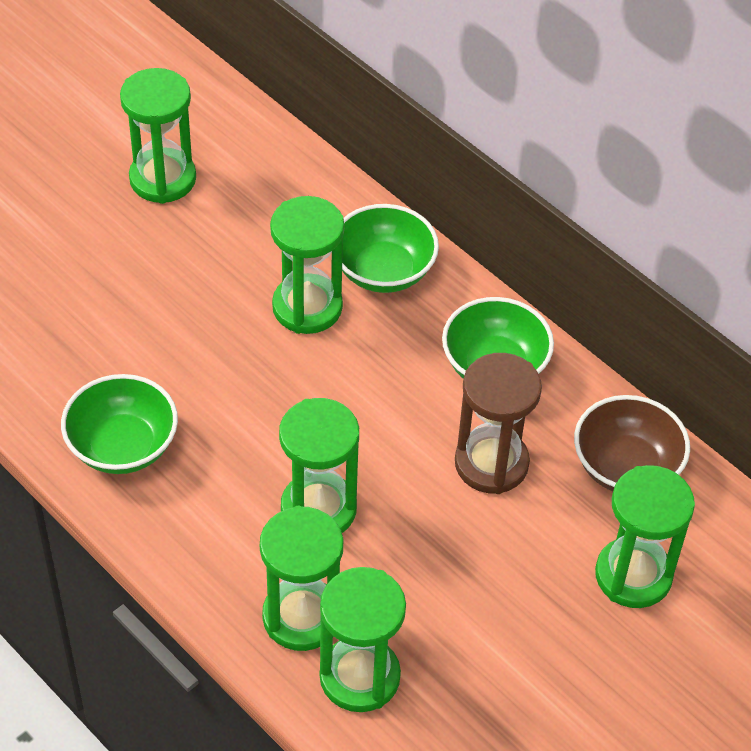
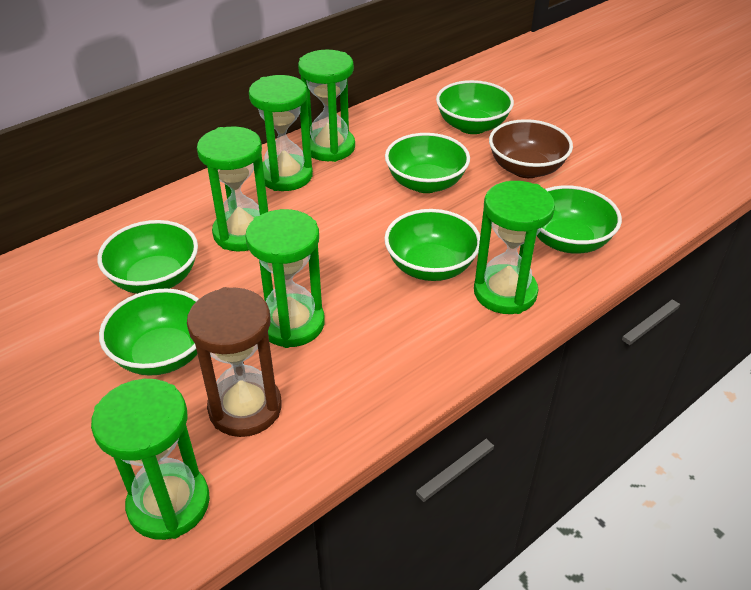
green bowl: [61,374,178,474] [342,204,439,293] [442,297,554,379] = 3 -> [97,220,198,294] [99,288,199,376] [384,209,480,281] [385,133,470,193] [436,80,514,134] [537,185,622,254] = 6

